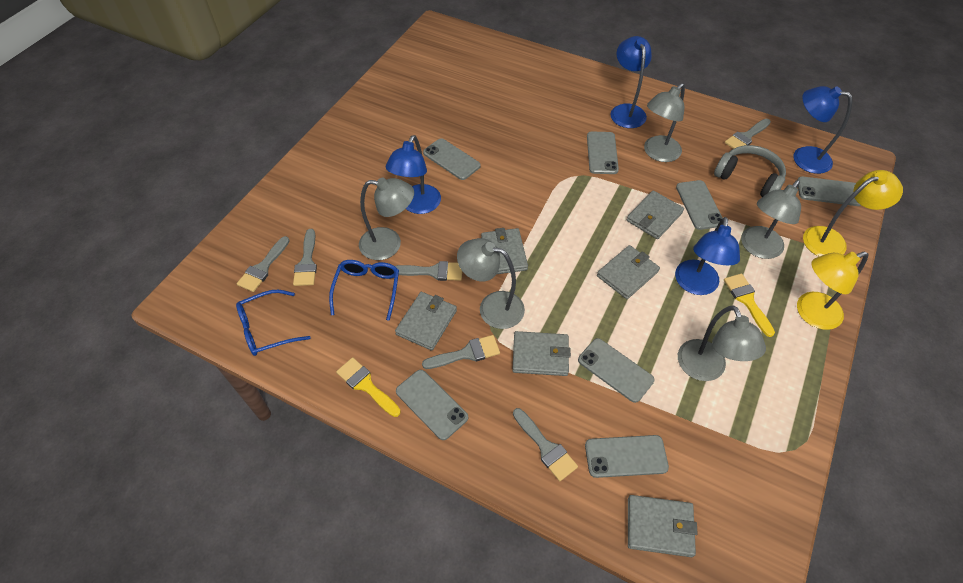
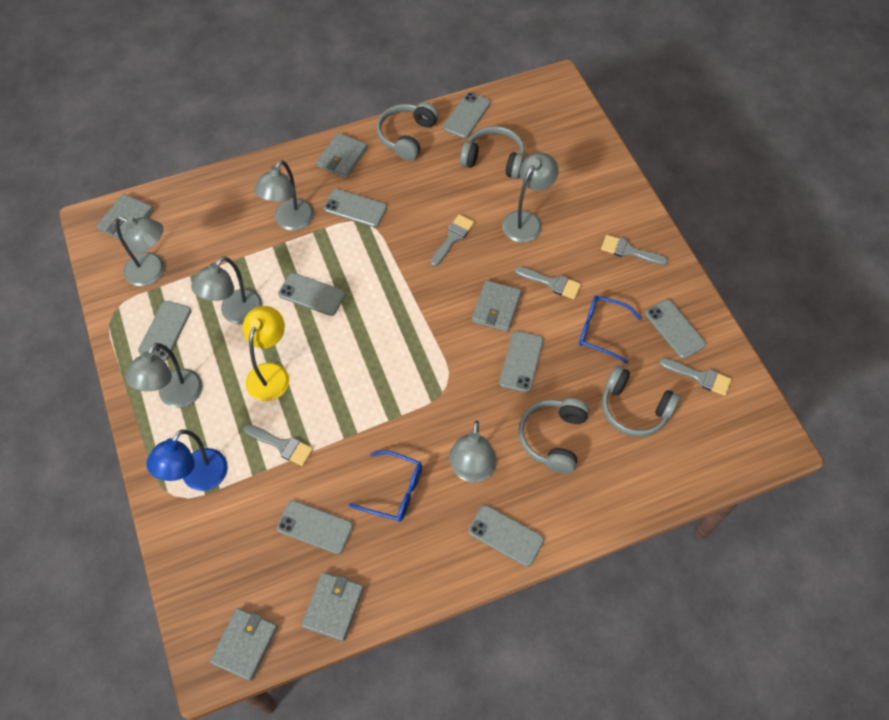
blue lamp: [386,135,441,214] [610,36,652,128] [675,217,740,295] [793,86,852,174] = 4 -> [146,430,228,491] = 1
grey brush: [237,236,289,292] [293,229,317,286] [395,261,462,281] [422,335,500,369] [513,408,578,481] [725,119,771,149] = 6 -> [244,424,313,466] [431,214,475,266] [514,266,581,299] [601,235,668,265] [659,358,732,396] = 5
grey headphones: [714,145,786,197] = 1 -> [376,102,439,161] [460,126,525,179] [518,398,589,474] [602,366,681,437] = 4
grey lamp: [359,177,414,260] [457,238,525,329] [644,83,685,162] [678,305,766,381] [741,180,801,259] = 5 -> [115,216,165,286] [125,343,203,408] [191,256,263,324] [254,160,314,231] [449,421,496,482] [502,153,559,243] = 6
grey phone: [396,370,468,440] [423,138,481,180] [578,338,655,403] [585,435,669,478] [587,132,619,174] [676,180,723,230] [798,177,861,206] = 7 -> [138,301,191,361] [277,500,353,554] [278,273,345,316] [324,189,387,227] [443,92,490,139] [468,505,544,567] [499,331,543,393] [645,299,706,359] = 8
grey wallet: [395,292,457,350] [481,228,528,274] [512,331,571,376] [597,245,660,299] [627,190,684,239] [628,495,698,557] = 6 -> [96,194,154,243] [209,608,278,681] [301,572,364,641] [316,133,368,178] [472,280,522,332] = 5
yellow brush: [336,357,401,417] [724,273,775,337] = 2 -> none = 0
yellow lamp: [797,252,869,330] [803,170,903,257] = 2 -> [243,306,289,401] = 1

